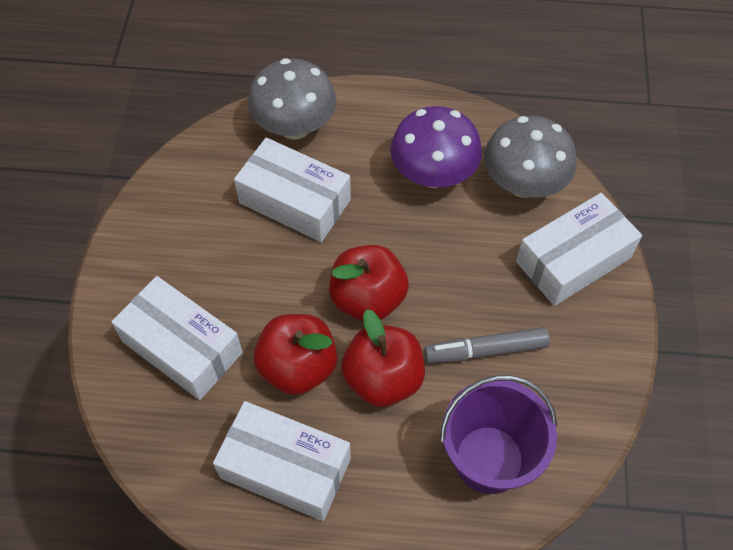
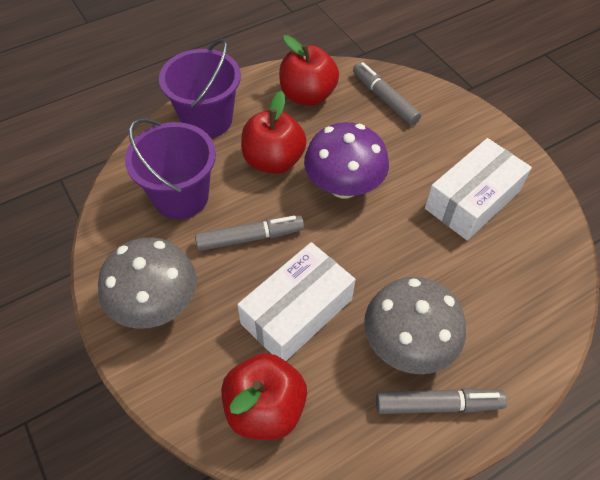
grey marker: [424,327,550,363] = 1 -> [195,215,304,251] [353,62,421,125] [376,388,507,414] = 3
purple bucket: [440,375,557,494] = 1 -> [125,118,216,219] [159,39,241,138] = 2
white box: [111,276,243,400] [213,401,351,521] [234,138,351,242] [516,193,642,306] = 4 -> [237,242,356,361] [425,138,532,240] = 2

